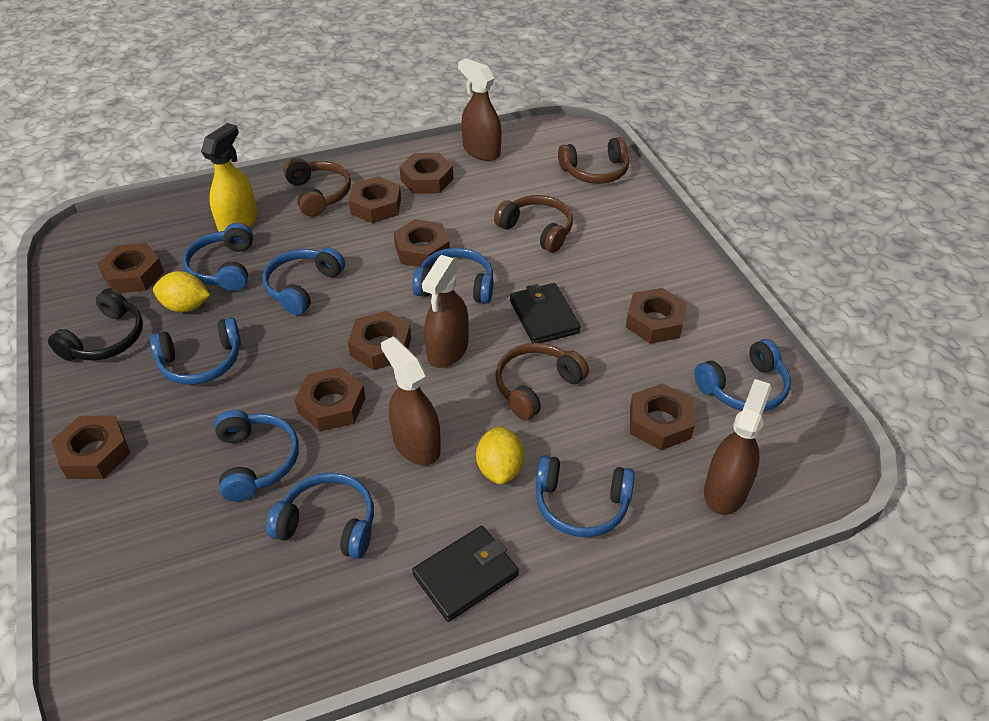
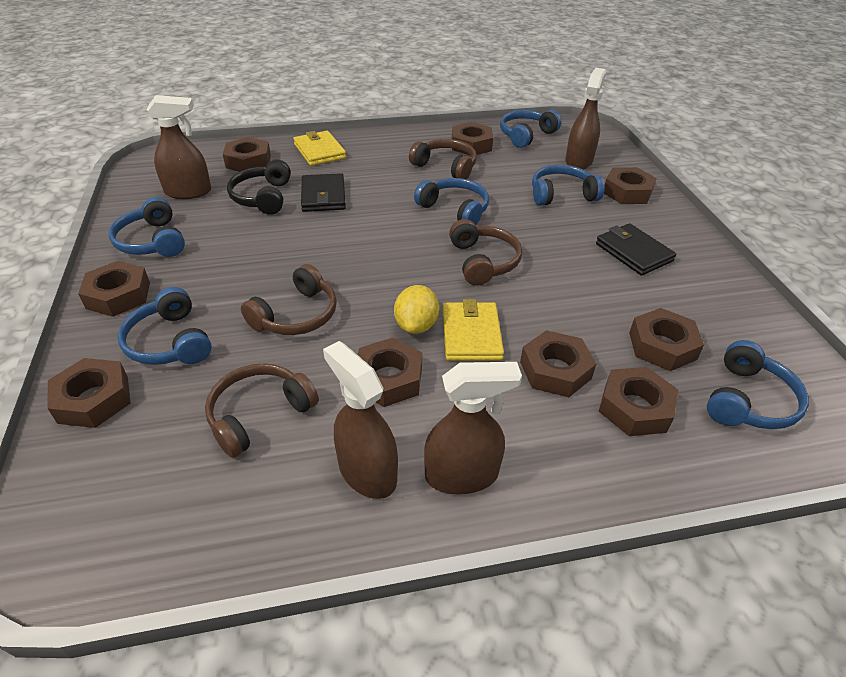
blue headphones: [150,317,241,385] [183,223,253,291] [215,410,299,501] [263,247,345,315] [266,473,374,559] [412,248,494,304] [536,455,635,537] [694,339,791,411] = 8 -> [109,197,185,257] [118,287,212,365] [414,178,489,225] [500,110,561,148] [532,165,605,206] [707,340,809,429] = 6
yellow lemon: [153,271,210,312] [476,426,524,484] = 2 -> [394,285,439,334] = 1
yellow spray bottle: [201,123,257,232] = 1 -> none = 0
yellow wallet: none = 0 -> [293,131,346,166] [443,299,504,361] = 2

